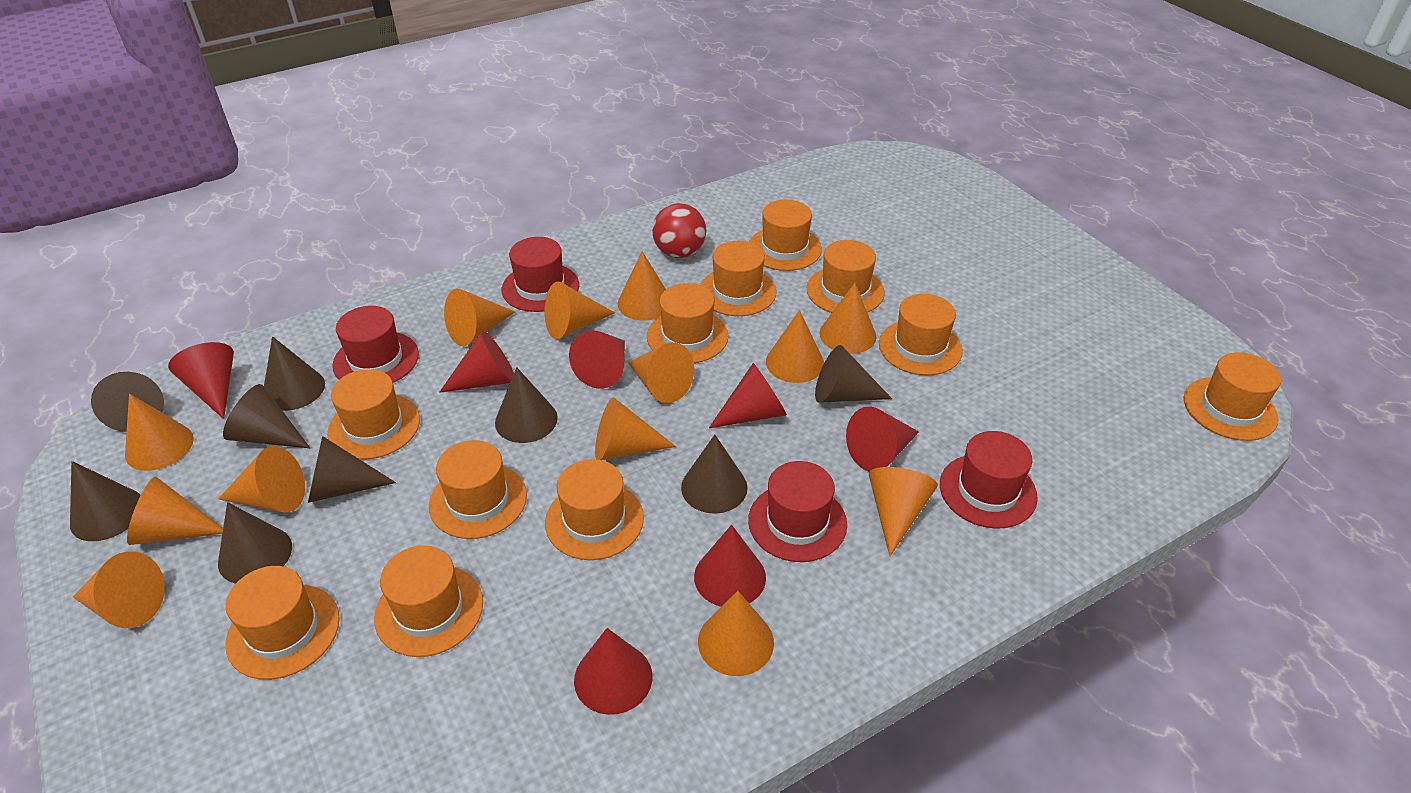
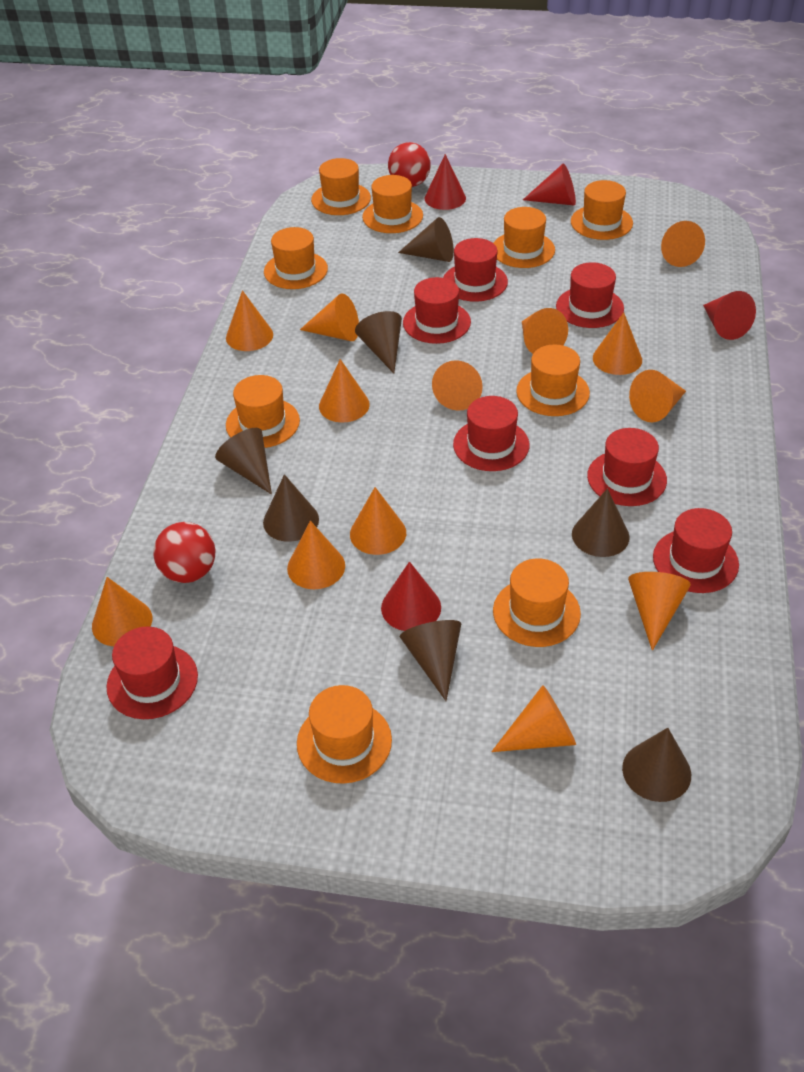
brown cone: [70,461,141,541] [91,372,164,432] [218,502,292,584] [223,384,310,448] [264,336,325,411] [308,436,396,503] [495,367,558,443] [681,435,748,514] [815,345,892,403] = 9 -> [215,428,272,495] [263,474,319,542] [355,311,402,373] [398,217,454,262] [400,620,461,701] [572,489,630,557] [622,728,691,802] = 7
orange hat: [226,566,340,680] [327,369,420,459] [374,545,483,657] [429,440,527,539] [545,459,644,560] [647,283,729,363] [700,241,777,316] [749,200,822,271] [807,240,885,313] [879,294,963,375] [1184,352,1281,441] = 11 -> [226,375,300,448] [264,227,328,289] [297,685,392,784] [311,158,371,215] [362,175,423,233] [493,559,581,647] [494,207,555,268] [516,345,590,416] [571,180,633,240] = 9
red ball: [652,203,706,258] = 1 -> [153,522,215,583] [388,142,430,187] = 2
red cone: [168,342,234,419] [439,331,514,393] [569,331,625,389] [574,628,652,715] [694,525,766,607] [709,363,787,428] [846,407,919,472] = 7 -> [381,561,441,631] [425,154,466,210] [523,163,576,206] [703,291,756,340] = 4
red hat: [332,306,419,383] [502,237,579,312] [748,461,847,562] [940,431,1038,528] = 4 -> [106,626,198,719] [403,277,471,344] [443,238,508,302] [453,396,529,471] [556,262,624,328] [587,428,667,506] [653,508,739,593] = 7

